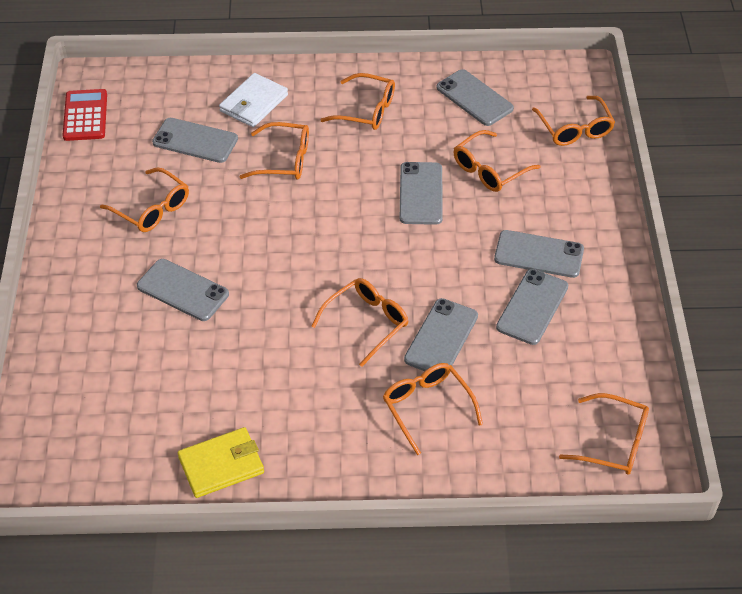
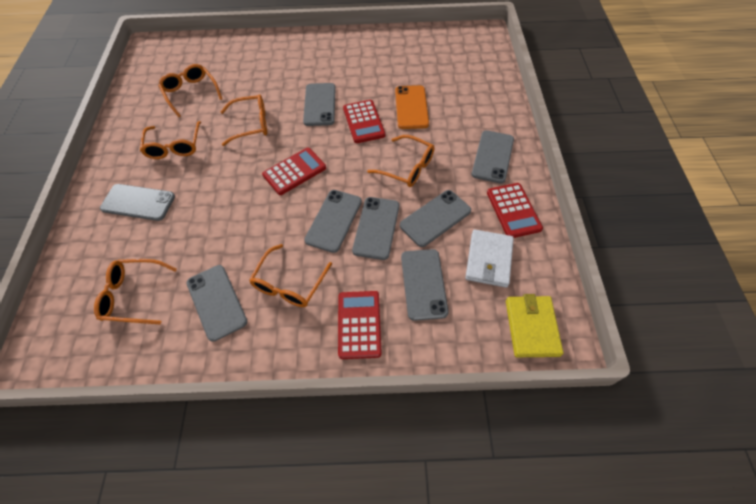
grey phone: [137,259,229,321] [152,118,238,163] [399,162,443,225] [404,298,478,371] [436,69,514,126] [494,230,584,278] [496,269,568,345] = 7 -> [100,184,175,221] [186,265,247,342] [303,83,335,126] [304,190,362,253] [352,197,399,260] [400,190,471,247] [401,249,449,321] [472,130,514,184] = 8
orange glasses: [100,167,189,232] [240,122,309,180] [311,278,408,367] [320,73,395,130] [383,363,483,455] [454,130,540,192] [532,96,615,146] [559,393,649,475] = 8 -> [94,259,177,325] [140,121,201,159] [158,64,222,117] [220,94,267,146] [249,244,332,307] [367,135,435,187] = 6
orange phone: none = 0 -> [395,85,429,129] = 1
red calculator: [63,89,107,141] = 1 -> [262,148,326,195] [338,291,382,359] [343,100,385,143] [487,183,543,238] = 4

